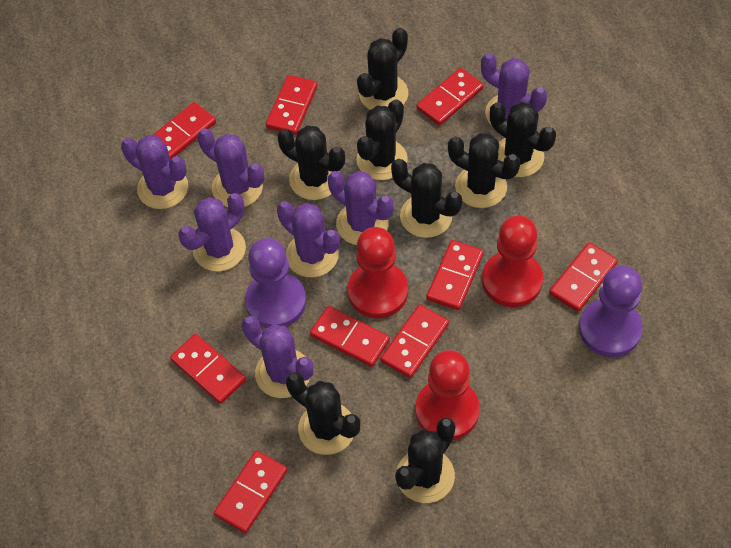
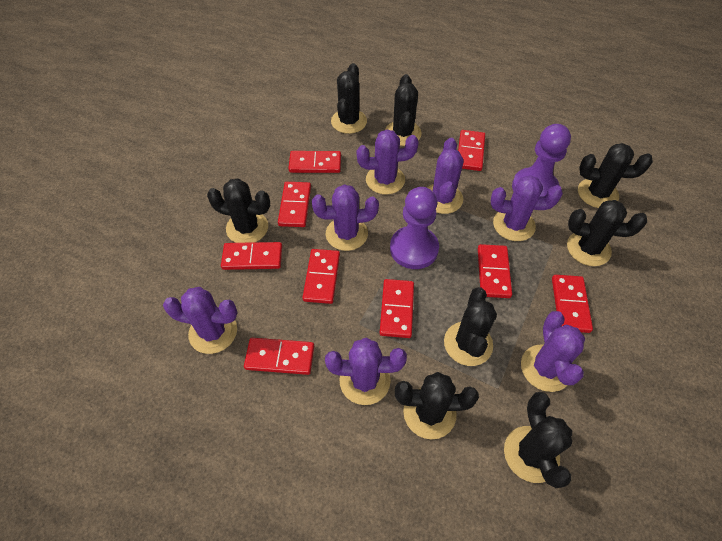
red pawn: [348,227,408,318] [416,350,480,440] [482,216,543,307] = 3 -> none = 0

